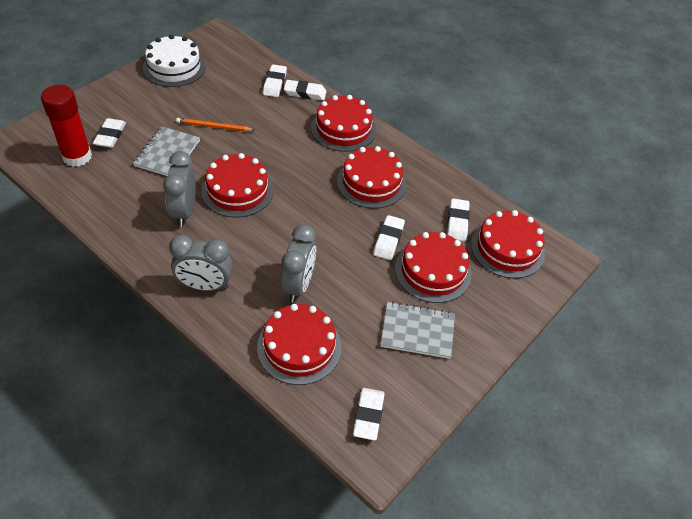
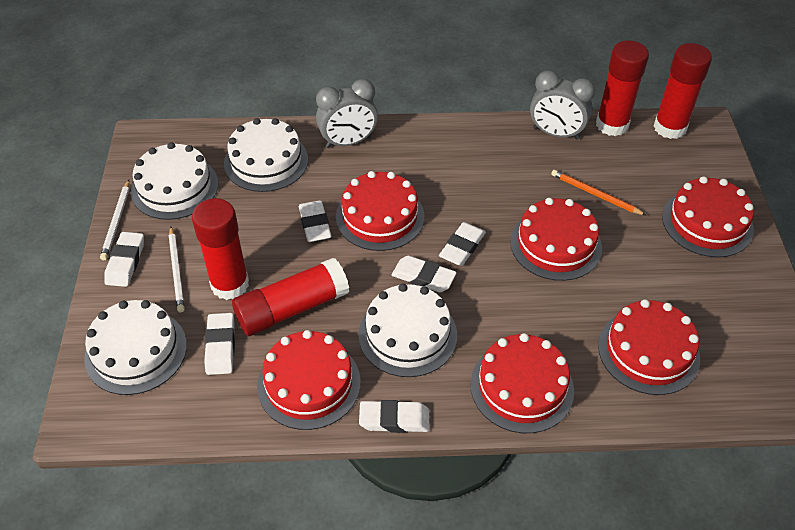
grey clock: [163,151,196,227] [169,235,233,291] [281,224,316,302] = 3 -> [316,79,378,148] [530,70,595,140] = 2
grey notebook: [133,126,200,176] [381,302,455,359] = 2 -> none = 0
red glue stick: [41,85,92,167] = 1 -> [192,198,249,300] [232,258,349,336] [596,40,649,136] [654,43,712,139] = 4
white cake: [143,34,206,87] = 1 -> [84,300,187,395] [131,142,218,220] [224,118,308,192] [358,284,457,377] = 4
white pencil: none = 0 -> [100,180,130,260] [169,227,185,312] = 2

